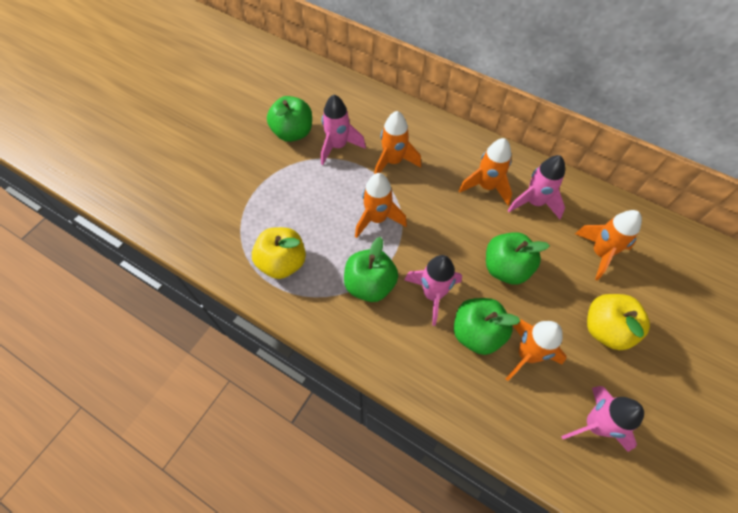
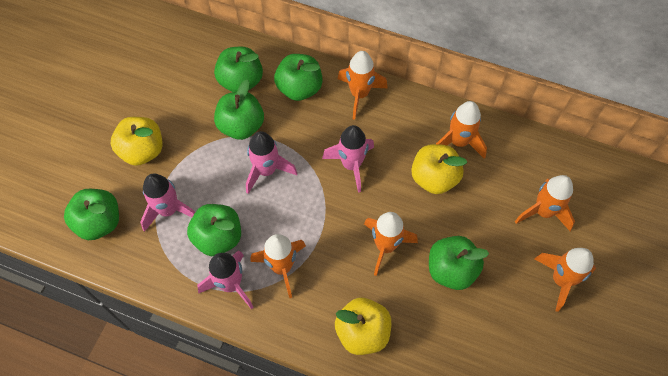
green apple: [267,96,312,142] [344,237,398,302] [454,298,520,355] [486,232,550,284] = 4 -> [64,189,119,240] [187,204,241,256] [214,46,263,92] [214,80,264,140] [274,54,323,101] [429,236,489,290] = 6
orange rocket: [355,173,407,238] [374,111,421,174] [459,138,512,205] [506,319,567,381] [575,210,642,281] = 5 -> [250,234,306,298] [338,51,388,120] [364,212,418,276] [436,101,487,159] [515,175,575,231] [535,248,596,312] = 6
yellow apple: [252,227,306,279] [587,294,650,350] = 2 -> [111,117,162,166] [335,298,391,355] [411,144,467,194] = 3

